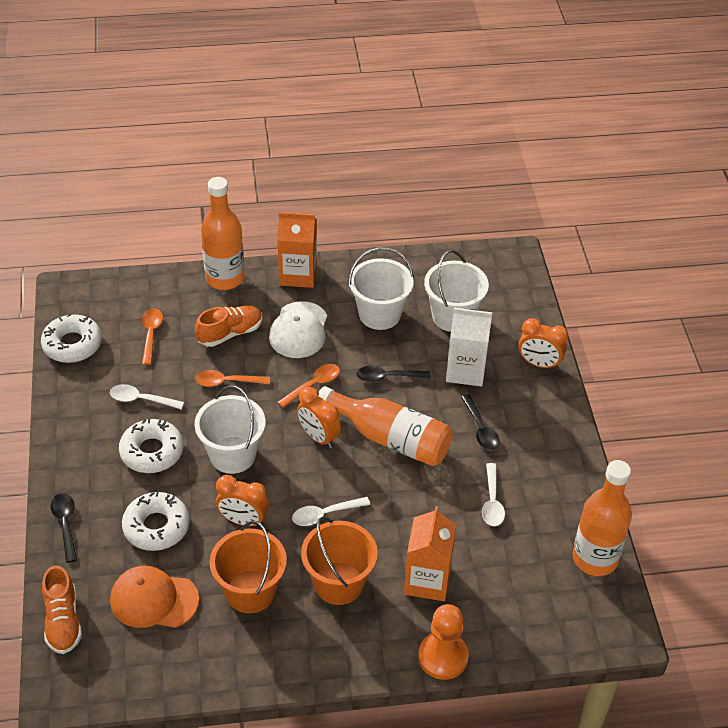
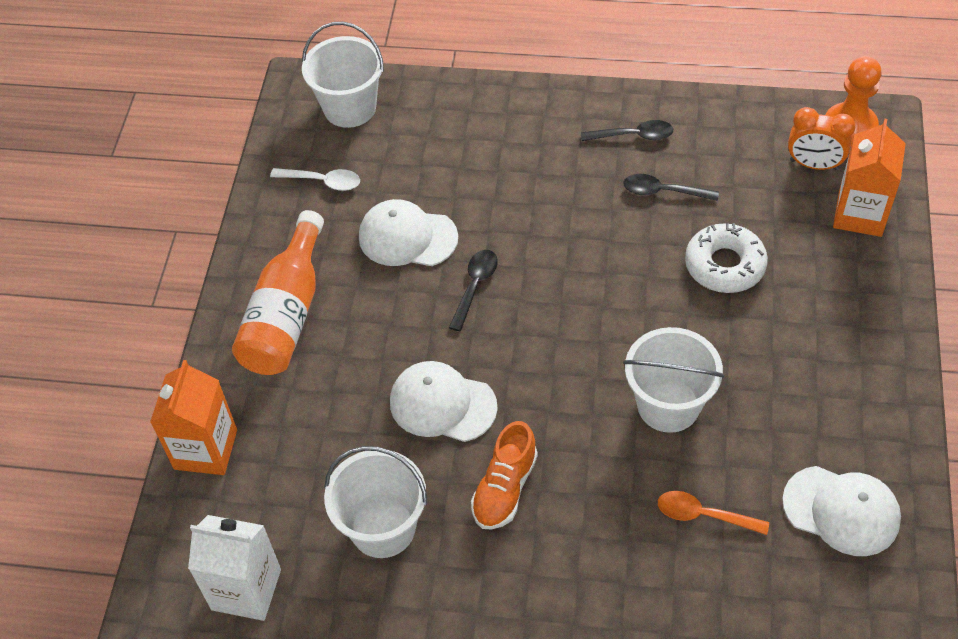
orange bottle: [201,177,245,290] [318,386,453,466] [573,460,632,576] = 3 -> [232,210,324,375] = 1
orange bucket: [210,521,287,613] [301,516,378,605] = 2 -> none = 0
orange cap: [110,566,199,628] = 1 -> none = 0
orange clock: [216,475,269,526] [297,387,341,449] [518,318,568,369] = 3 -> [788,107,856,170] = 1
orange shoe: [42,566,82,654] [195,305,262,347] = 2 -> [471,421,538,530] = 1
orange spoon: [142,308,163,365] [195,370,270,387] [277,364,340,408] = 3 -> [658,491,769,535] = 1
white cap: [269,301,327,358] = 1 -> [359,199,458,266] [390,361,498,442] [782,466,901,556] = 3
white donut: [41,314,102,363] [119,418,183,473] [122,492,190,551] = 3 -> [685,223,768,293] = 1
white spoon: [110,384,184,410] [292,497,370,526] [482,463,505,526] = 3 -> [270,168,360,191] = 1

